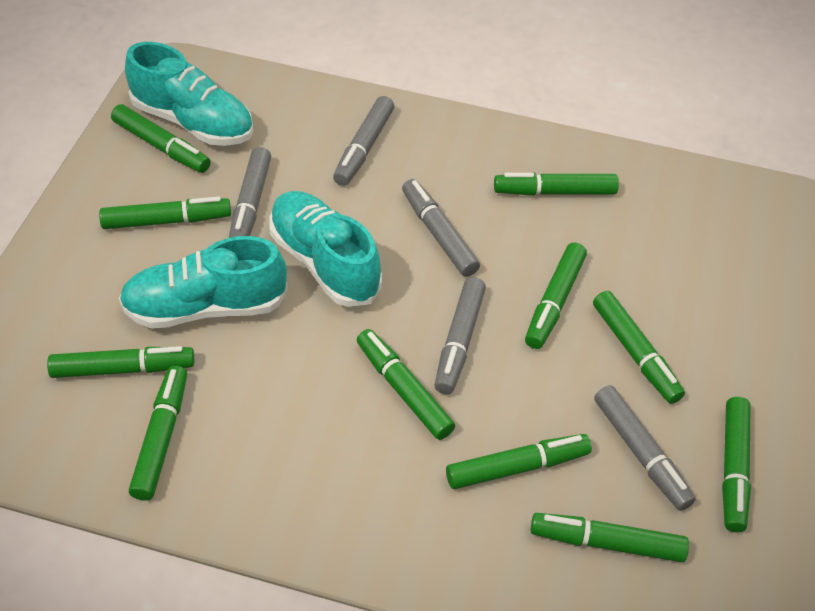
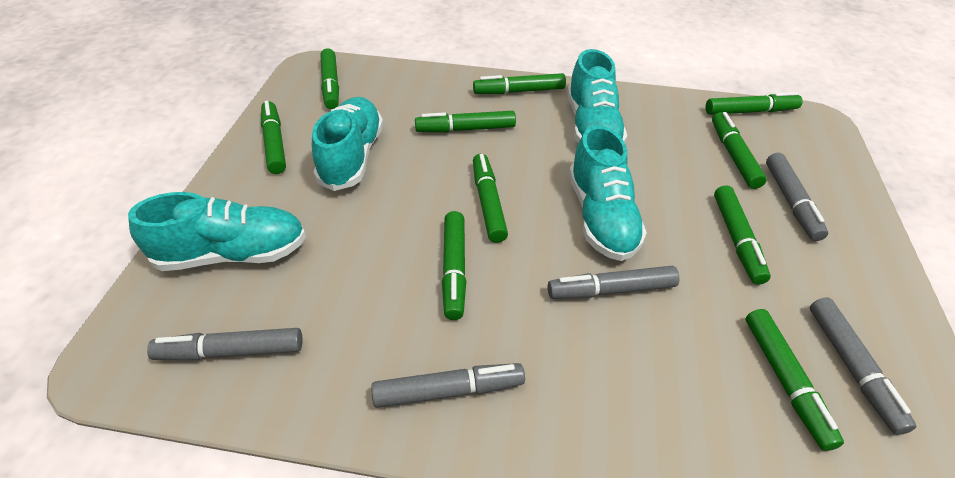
green marker: [47,346,194,378] [99,197,231,229] [111,104,211,173] [129,366,187,501] [357,329,455,440] [446,434,592,489] [494,172,619,196] [525,243,587,349] [531,513,689,562] [593,291,685,404] [722,397,751,533] = 11 -> [261,101,286,174] [320,48,339,109] [415,111,516,132] [442,211,466,320] [473,73,566,94] [473,154,508,243] [706,92,803,115] [712,112,767,189] [714,185,771,285] [746,309,844,451] = 10
turquoise shoe: [119,236,287,329] [125,42,253,146] [269,191,382,307] = 3 -> [128,192,306,271] [312,97,383,191] [567,49,627,143] [569,125,647,261] = 4

